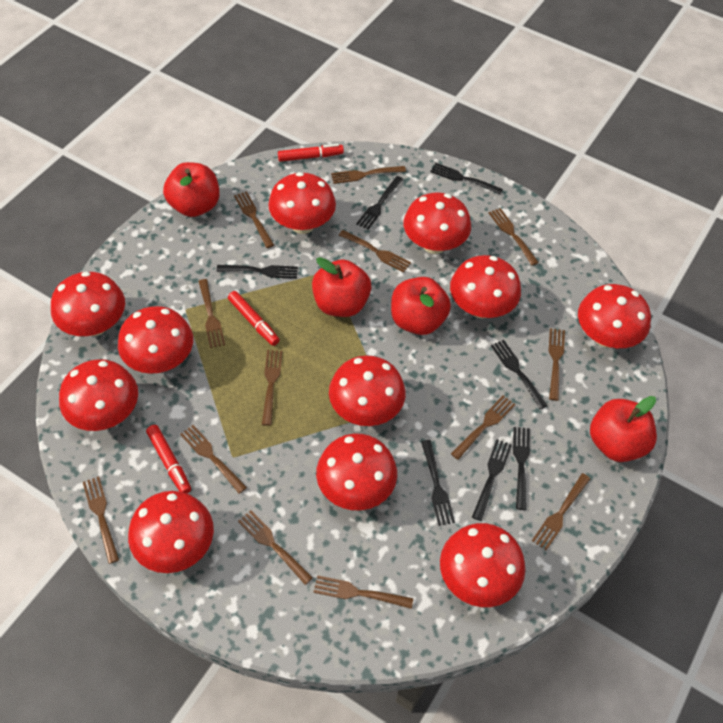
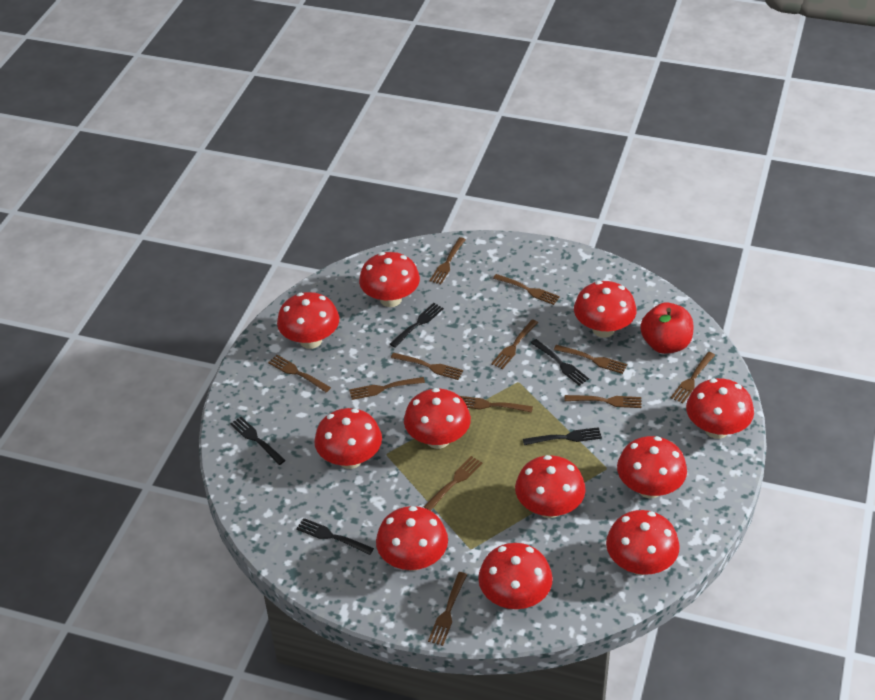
black fork: [217,265,298,279] [356,176,404,230] [421,440,455,526] [430,163,503,194] [472,439,512,521] [491,340,548,409] [513,427,530,510] = 7 -> [230,417,286,465] [296,518,374,555] [390,303,444,348] [523,427,602,445] [531,339,589,386] = 5
brown fork: [83,476,119,564] [180,425,247,494] [198,279,225,348] [234,191,274,248] [238,510,313,585] [262,350,282,426] [313,575,413,609] [331,166,406,184] [339,230,411,273] [451,395,515,460] [489,208,539,266] [532,473,590,550] [548,328,565,401] = 13 -> [268,355,331,392] [349,377,425,400] [391,353,463,380] [424,456,483,511] [428,572,467,646] [429,237,466,284] [460,396,533,413] [491,319,538,369] [493,274,560,305] [554,345,627,374] [564,395,641,408] [671,352,715,404] = 12
red apple: [163,162,219,217] [312,257,371,317] [391,277,451,335] [590,396,657,462] = 4 -> [640,302,693,354] = 1
red marker: [146,425,191,494] [228,291,280,346] [278,144,344,162] = 3 -> none = 0

